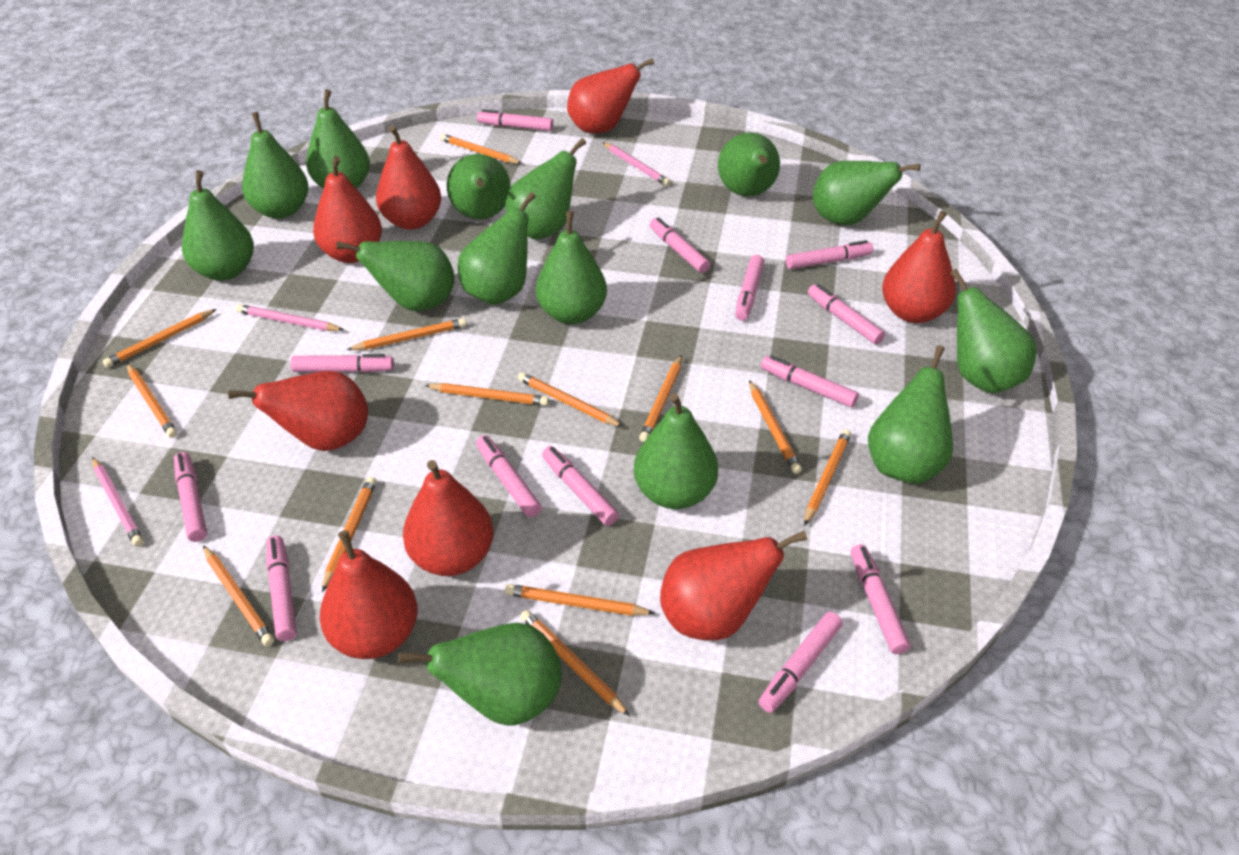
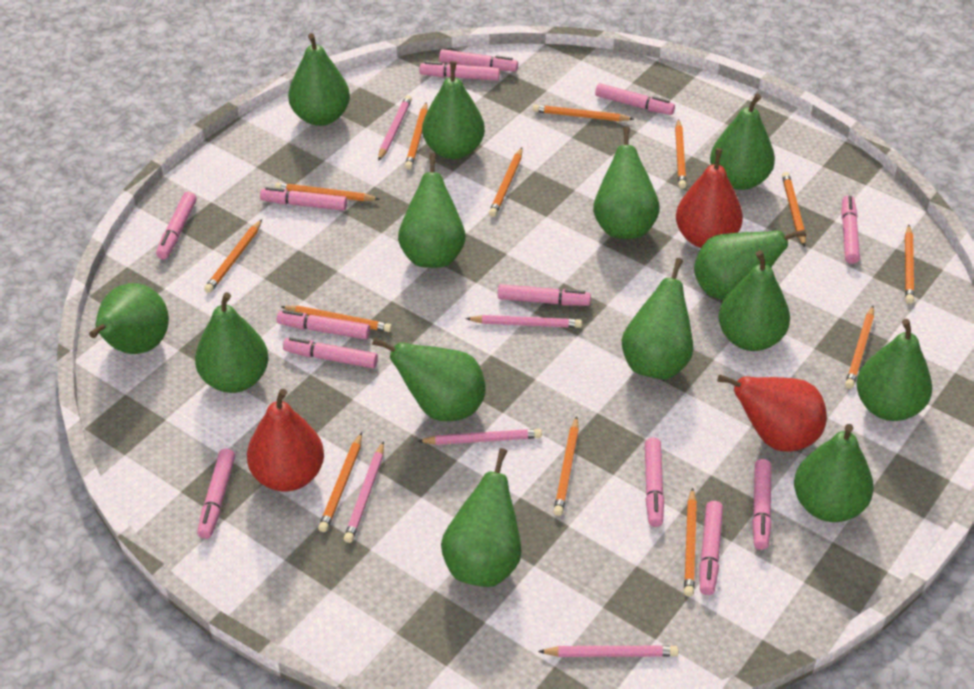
pink pencil: [92,457,144,547] [236,304,344,331] [603,142,671,186] = 3 -> [344,441,384,543] [378,95,412,161] [417,429,542,445] [465,315,582,328] [538,646,678,657] = 5
red pear: [228,371,368,451] [313,156,382,263] [320,530,418,659] [376,126,441,230] [403,460,493,576] [567,58,654,133] [660,531,807,640] [882,211,956,323] = 8 -> [247,389,324,492] [676,148,743,248] [717,374,827,452] = 3

